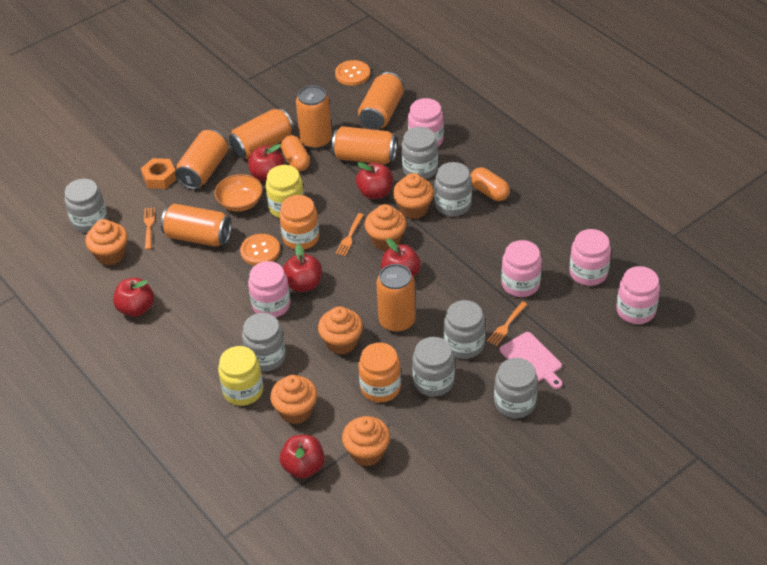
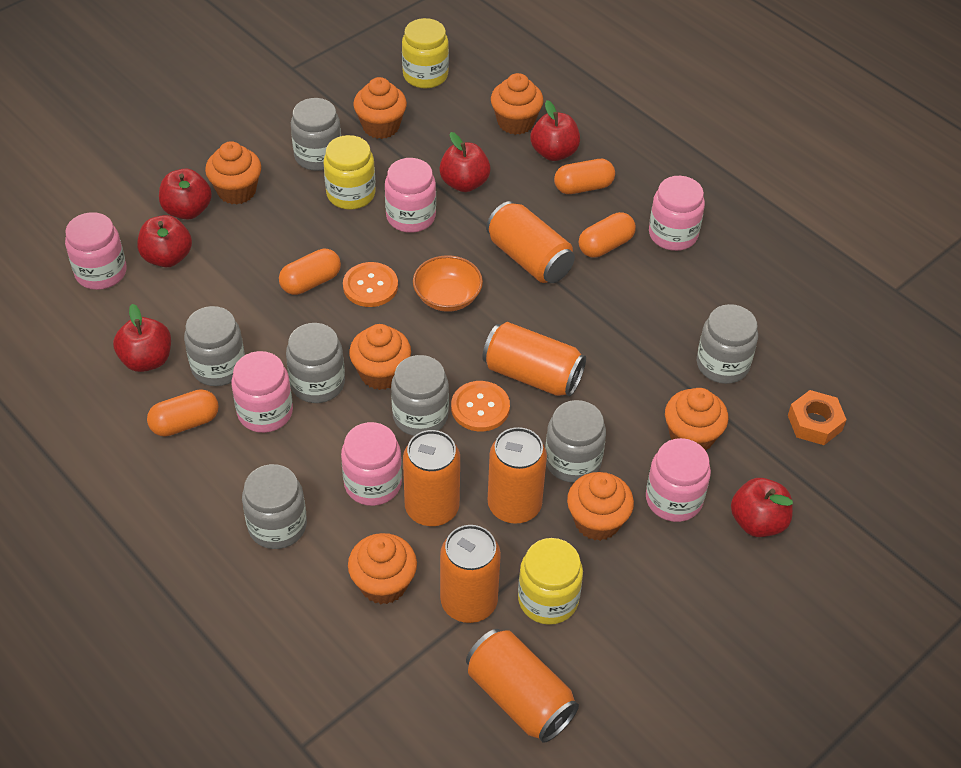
orange can: [161,204,232,247] [175,129,228,189] [229,108,294,159] [296,85,332,149] [332,126,397,164] [358,72,404,130] [376,264,416,332] = 7 -> [403,430,460,526] [440,525,501,623] [466,629,579,743] [482,322,586,396] [486,201,575,283] [488,427,547,524] = 6
orange capsule: [280,135,310,171] [470,167,510,201] = 2 -> [147,389,219,437] [279,249,341,295] [554,159,615,194] [579,212,636,258] = 4
orange cupcake: [85,219,128,266] [270,375,317,424] [318,306,363,355] [342,416,390,466] [365,204,407,251] [393,173,434,219] = 6 -> [205,141,261,205] [348,533,417,604] [349,324,411,390] [353,77,407,139] [491,73,544,135] [567,472,634,541] [665,388,728,451] = 7
orange fork: [144,208,155,250] [336,213,364,256] [487,301,528,346] = 3 -> none = 0
orange jar: [279,195,319,250] [358,342,401,402] = 2 -> none = 0
pink cutting board: [500,332,562,389] = 1 -> none = 0
pink jar: [248,261,290,317] [408,98,444,147] [501,240,542,297] [569,229,611,286] [616,266,660,324] = 5 -> [65,212,127,290] [231,351,293,433] [341,422,402,506] [385,158,436,233] [646,438,711,522] [649,176,705,251] = 6
yellow jar: [218,346,263,406] [266,165,304,218] = 2 -> [324,135,375,209] [402,18,449,88] [518,538,583,625] = 3

